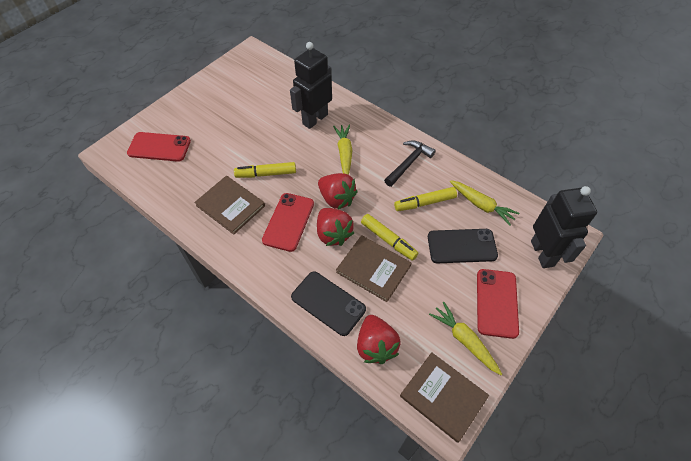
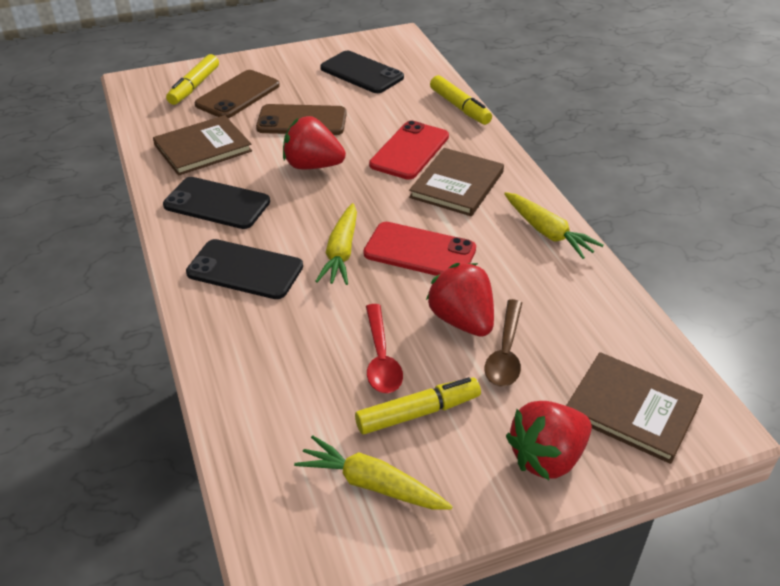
black hammer: [384,140,436,187] = 1 -> none = 0
black phone: [291,271,366,336] [428,229,498,263] = 2 -> [163,177,270,229] [186,239,303,299] [320,51,404,93] = 3
black robot: [290,42,332,129] [531,186,597,268] = 2 -> none = 0
brown phone: none = 0 -> [195,70,280,118] [256,104,347,135] = 2
brown spoon: none = 0 -> [484,299,522,387] = 1
red phone: [127,132,191,162] [262,193,314,252] [477,269,519,339] = 3 -> [363,222,476,276] [369,120,449,180] = 2
red spoon: none = 0 -> [366,304,403,393] = 1

